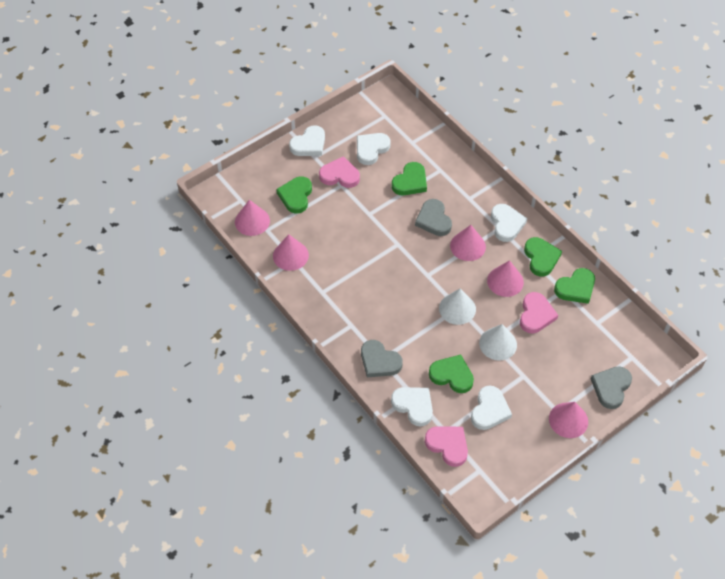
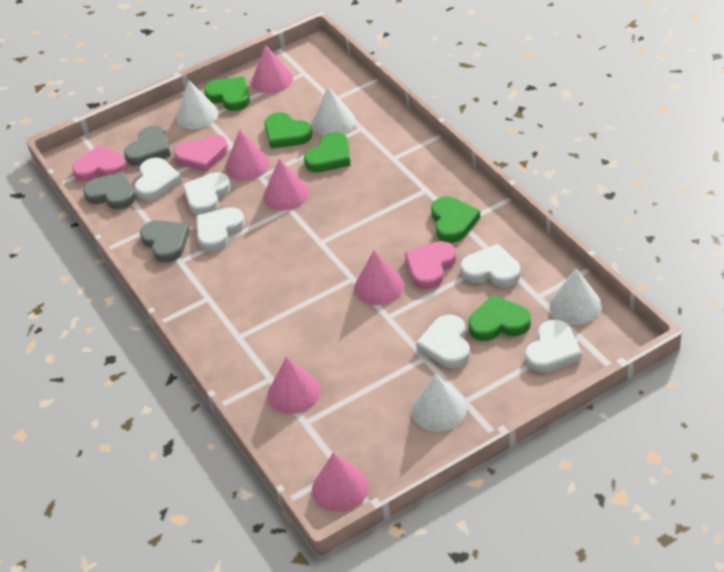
pink cone: [235,200,270,236] [273,234,309,271] [450,225,486,261] [487,260,524,297] [549,402,588,438] = 5 -> [225,130,270,181] [251,45,293,94] [263,159,309,211] [268,357,321,414] [312,452,369,512] [354,250,404,305] = 6
white cone: [439,288,476,325] [479,324,517,361] = 2 -> [176,80,219,129] [312,86,355,136] [412,373,467,432] [549,268,602,325] = 4
white heart: [289,125,325,156] [357,133,391,165] [391,387,433,426] [471,385,512,430] [491,204,527,242] = 5 -> [135,157,182,201] [182,172,231,215] [196,207,245,251] [416,315,470,368] [461,244,520,287] [525,320,582,373] = 6

